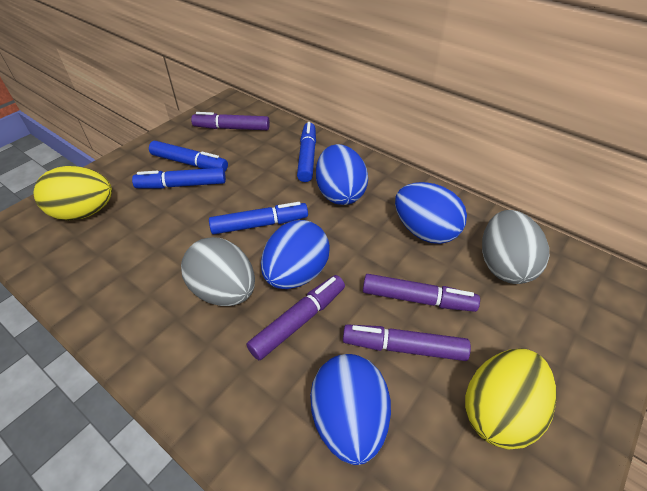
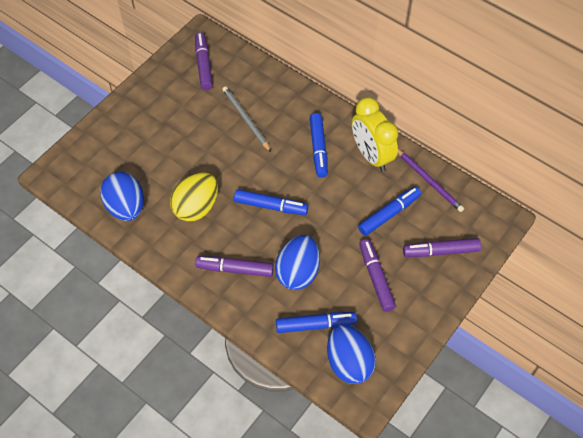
blue egg: [261,220,330,289] [310,354,391,465] [316,144,368,205] [395,182,467,244] = 4 -> [100,172,144,221] [275,235,320,290] [327,325,376,384] = 3
grey egg: [181,237,255,306] [482,210,549,284] = 2 -> none = 0
grey pencil: none = 0 -> [222,86,271,152] = 1
purple pencil: none = 0 -> [398,149,464,212] = 1
yellow clock: none = 0 -> [352,97,398,172] = 1
yellow egg: [34,166,112,220] [465,348,556,449] = 2 -> [170,172,218,222] = 1

